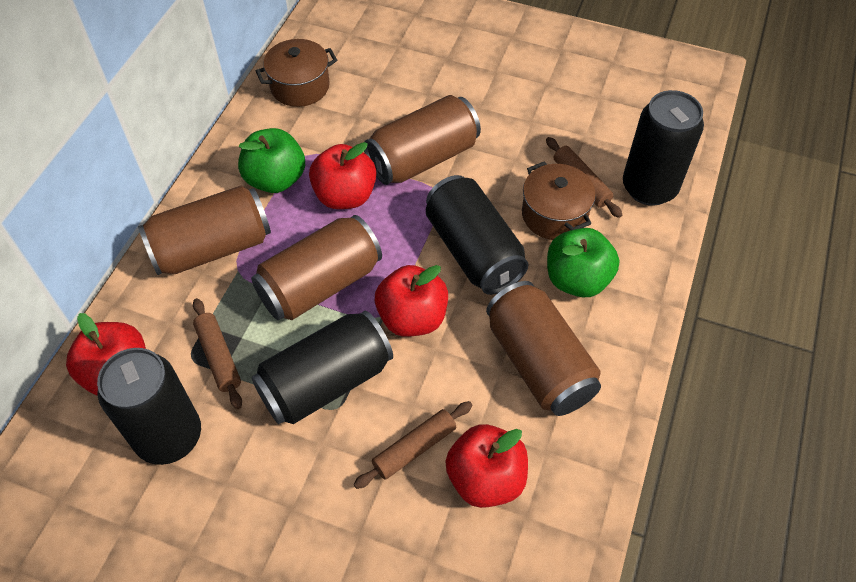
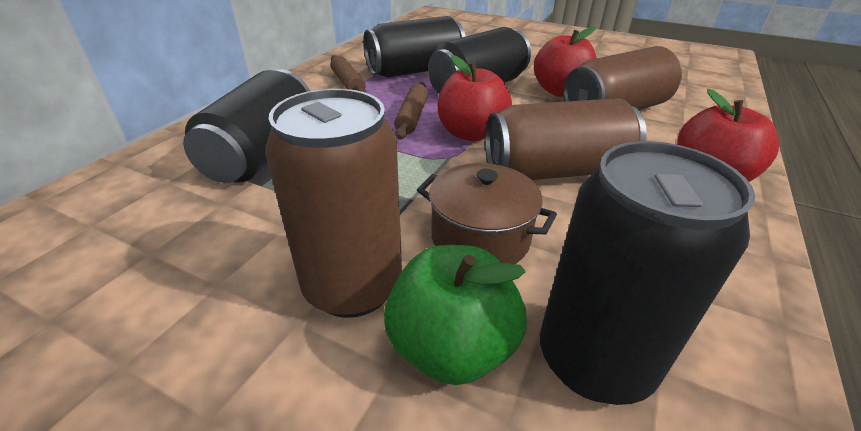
brown can: [138,186,271,275] [251,215,382,320] [364,95,481,185] [486,281,601,416] = 4 -> [265,89,402,318] [485,98,647,180] [563,46,682,110] = 3
brown pot: [256,39,337,107] [522,161,596,240] = 2 -> [417,163,557,264] = 1
brown rolling pin: [193,298,242,409] [354,401,472,489] [546,137,622,218] = 3 -> [330,55,366,93] [394,82,428,140] = 2
green apple: [238,128,305,193] [547,228,619,297] = 2 -> [384,245,527,385] = 1
red apple: [66,313,146,395] [309,142,376,209] [375,265,448,337] [445,424,528,508] = 4 -> [438,55,512,141] [534,26,597,97] [677,88,779,182] = 3

